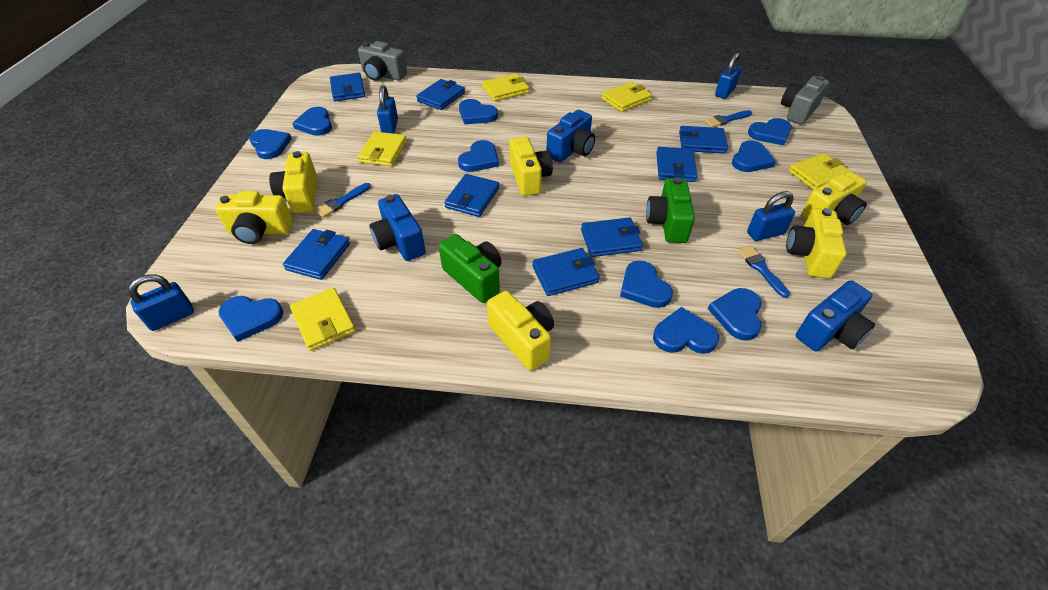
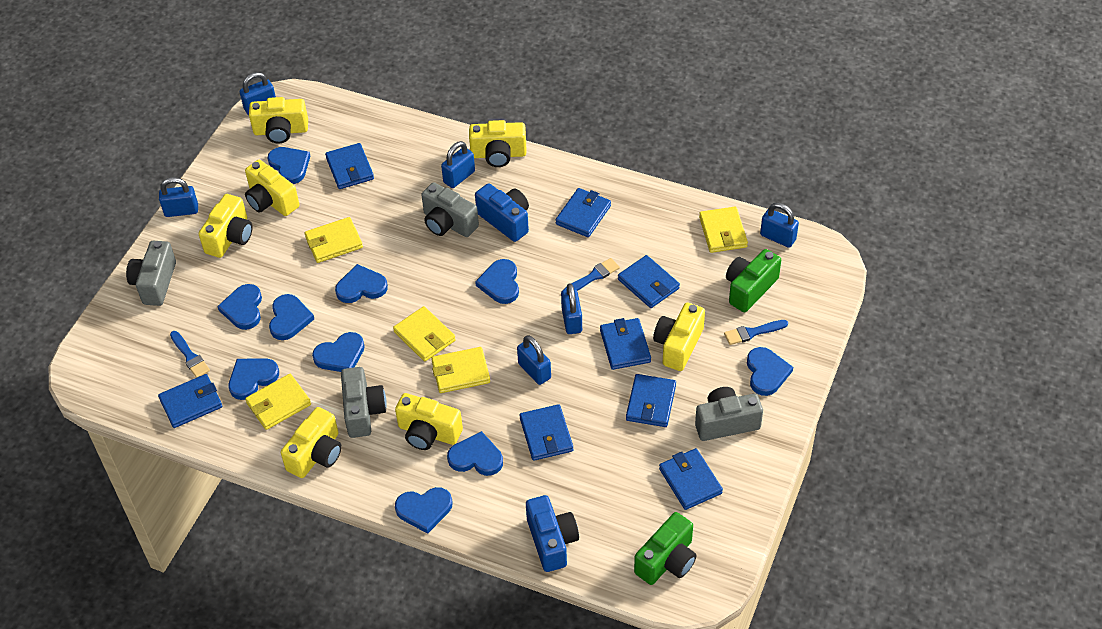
blue camera: [370,194,426,261] [546,110,595,163] [796,280,875,351] = 3 -> [475,183,529,242] [526,495,579,572] = 2
blue padlock: [128,274,194,331] [377,85,398,134] [715,53,742,99] [747,191,795,241] = 4 -> [159,177,198,217] [240,72,276,115] [441,141,475,188] [517,335,551,385] [561,283,582,334] [760,203,799,248] = 6
grey camera: [358,41,407,81] [781,76,829,125] = 2 -> [126,241,176,306] [341,367,387,438] [421,182,479,237] [695,387,763,441] = 4
yellow camera: [215,191,293,244] [269,151,317,213] [487,291,554,371] [509,137,553,196] [786,208,847,279] [801,171,867,225] = 6 -> [199,194,252,258] [245,160,299,216] [249,97,308,143] [281,407,342,478] [395,393,463,450] [469,120,526,167] [653,303,705,371] = 7

